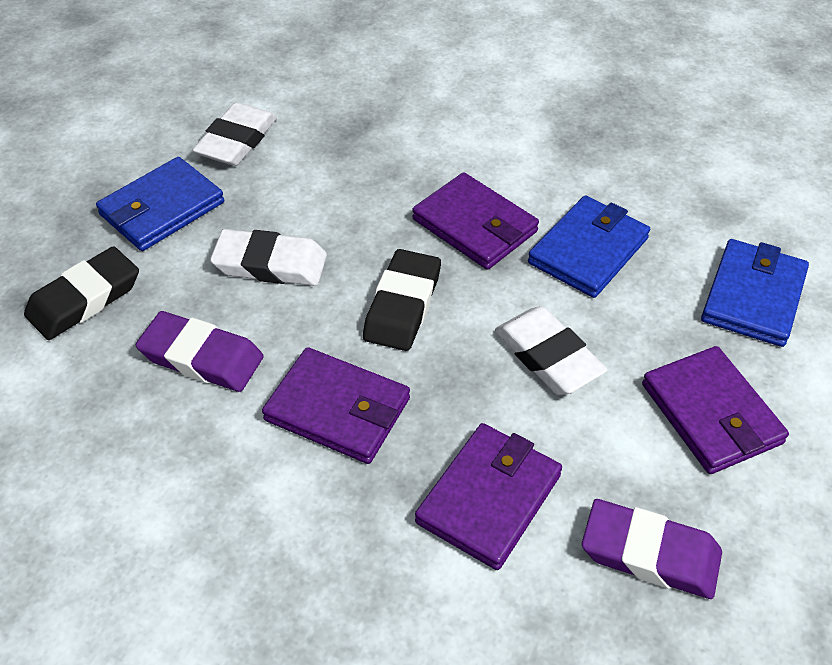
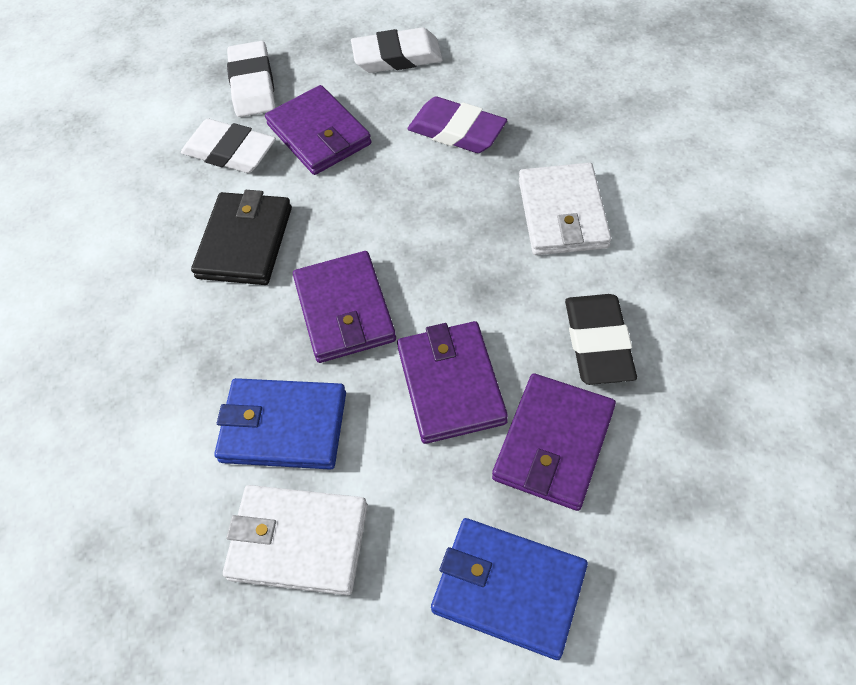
black eraser: [24,246,139,340] [363,249,441,351] = 2 -> [565,294,637,385] = 1
black wallet: none = 0 -> [191,190,292,285] = 1
blue wallet: [96,157,224,251] [528,196,650,298] [701,239,809,347] = 3 -> [214,378,346,470] [431,518,588,660] = 2
purple eraser: [136,311,264,392] [582,499,722,599] = 2 -> [407,97,507,153] = 1
white wallet: none = 0 -> [223,485,368,595] [519,163,611,255] = 2

